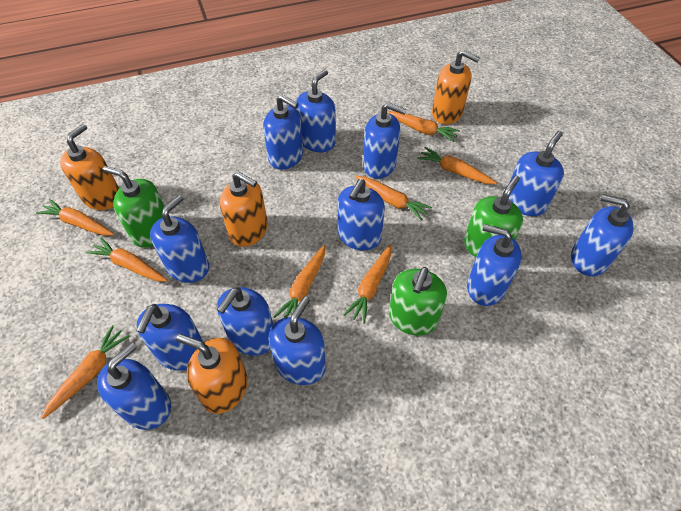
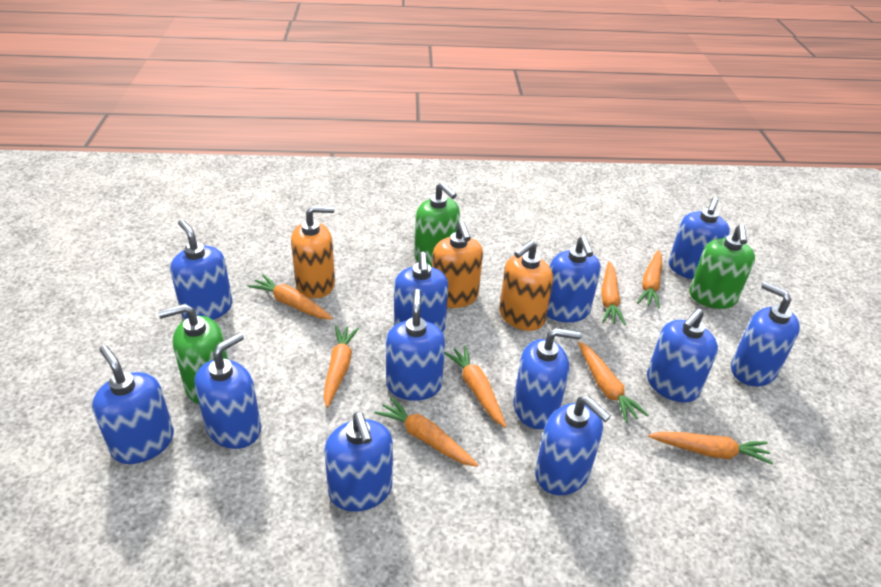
orange soap dispenser: [60,124,119,210] [176,334,248,414] [220,172,268,247] [432,50,480,124] = 4 -> [291,206,335,298] [432,221,483,308] [499,240,553,331] = 3

